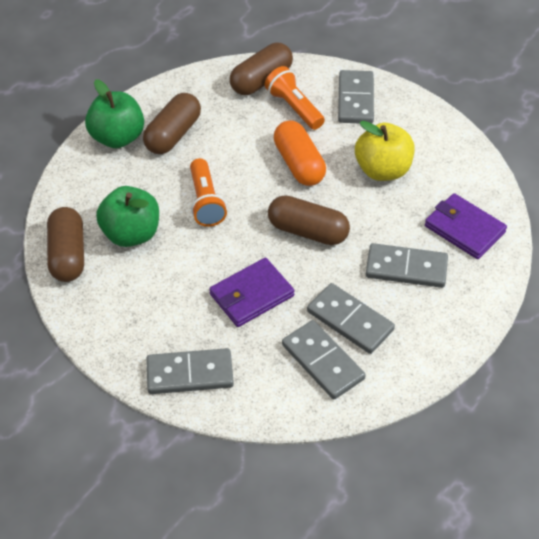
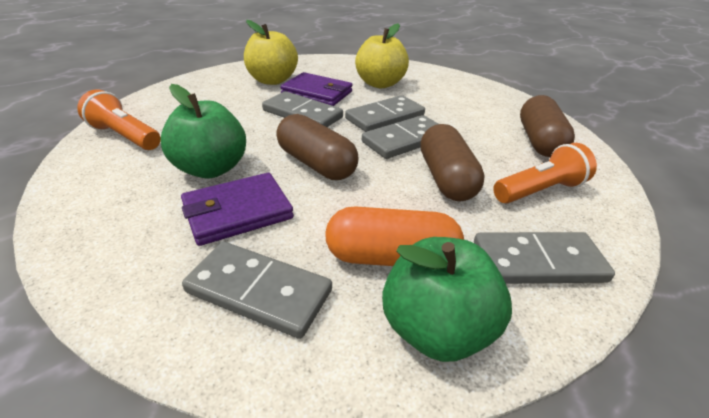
brown capsule: [47,207,84,282] [143,93,201,154] [230,43,293,95] [268,195,350,245] = 4 -> [276,114,358,180] [420,124,485,201] [520,95,575,157] = 3
yellow apple: [355,121,415,181] = 1 -> [244,20,298,85] [355,23,409,88] = 2

